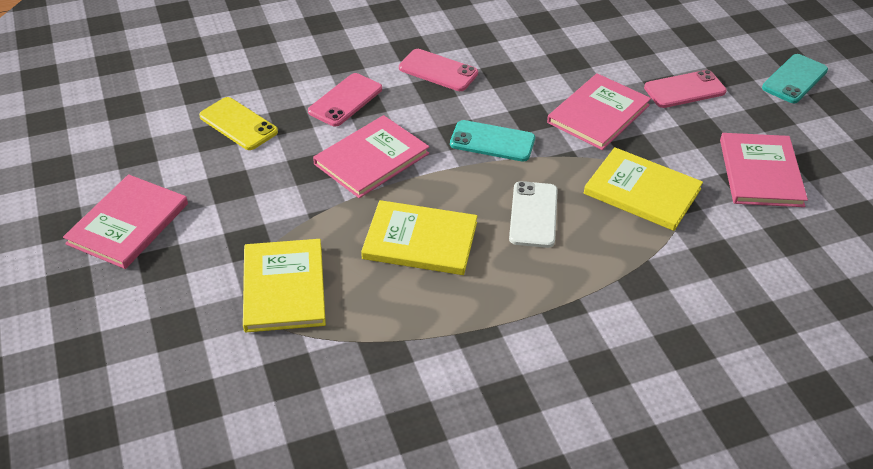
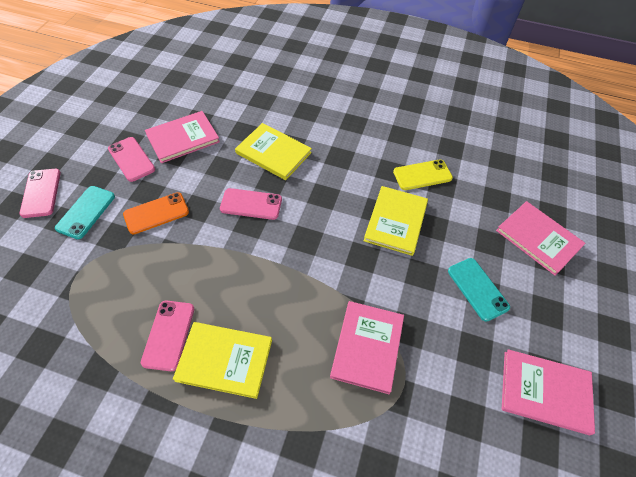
orange phone: none = 0 -> [123,192,189,234] = 1
pink phone: [308,73,382,126] [399,49,478,91] [644,70,727,108] = 3 -> [19,169,61,218] [108,137,155,182] [141,301,194,371] [220,188,282,220] = 4
white phone: [509,181,558,248] = 1 -> none = 0

